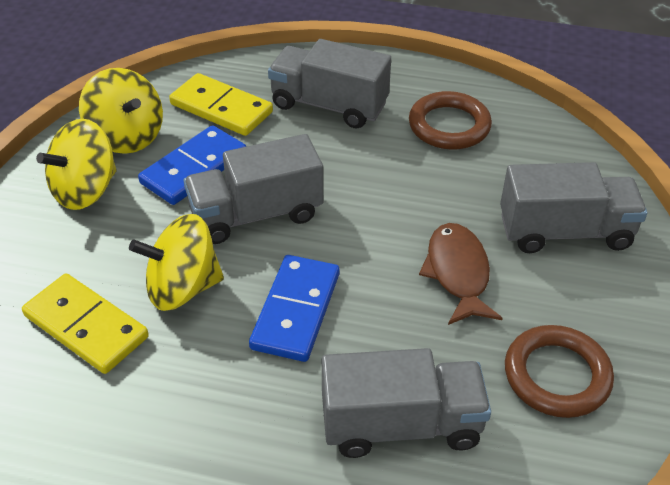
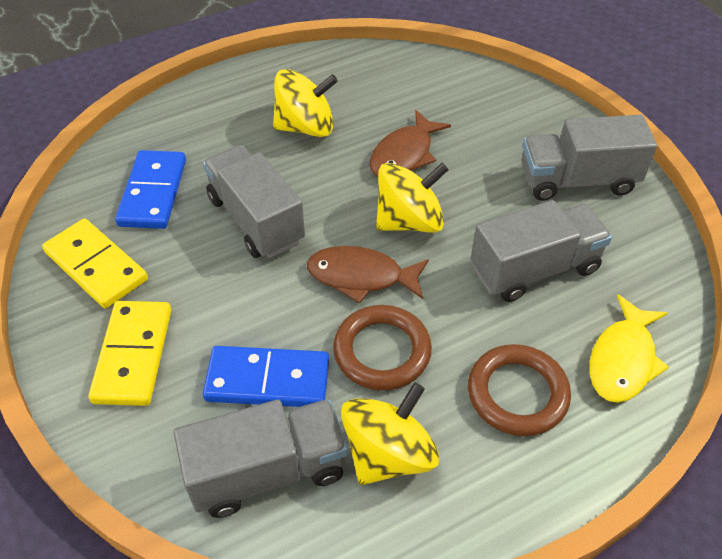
brown fish: [419,223,503,325] = 1 -> [307,246,429,304] [369,110,451,177] = 2
yellow fish: none = 0 -> [589,294,669,403] = 1

